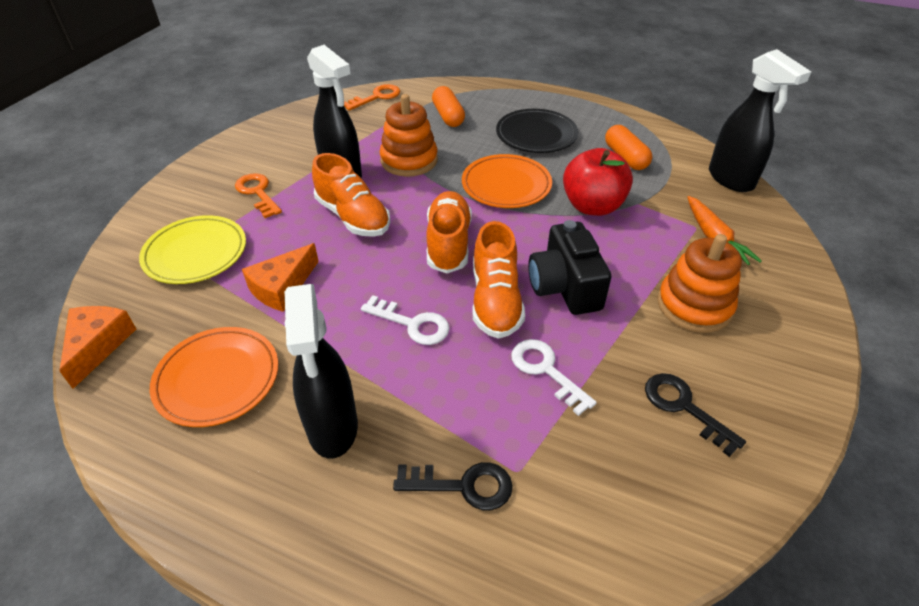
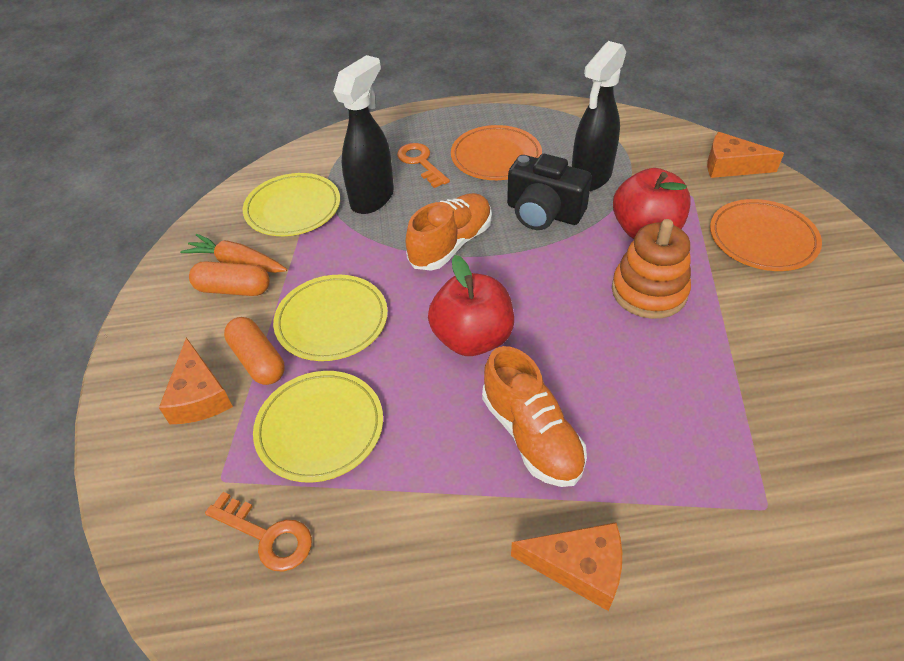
black key: [393,462,513,510] [645,373,746,457] = 2 -> none = 0
black plate: [496,109,578,153] = 1 -> none = 0
black spray bottle: [285,284,358,459] [307,45,362,178] [709,49,811,192] = 3 -> [333,55,394,214] [572,41,626,191] = 2
orange cheese: [60,306,136,389] [242,243,319,312] = 2 -> [159,337,233,424] [511,522,622,611] [707,132,784,178] = 3
orange shoe: [312,153,391,237] [426,191,472,273] [473,221,525,339] = 3 -> [405,193,492,270] [482,346,587,487] = 2
orange stacking toy: [380,94,438,177] [657,234,742,333] = 2 -> [612,219,691,319] = 1
red apple: [563,148,633,216] = 1 -> [428,255,514,356] [613,168,691,239] = 2
white key: [361,295,449,345] [511,339,597,416] = 2 -> none = 0
yellow plate: [139,215,246,284] = 1 -> [243,173,340,236] [253,371,383,483] [273,275,388,361] = 3

